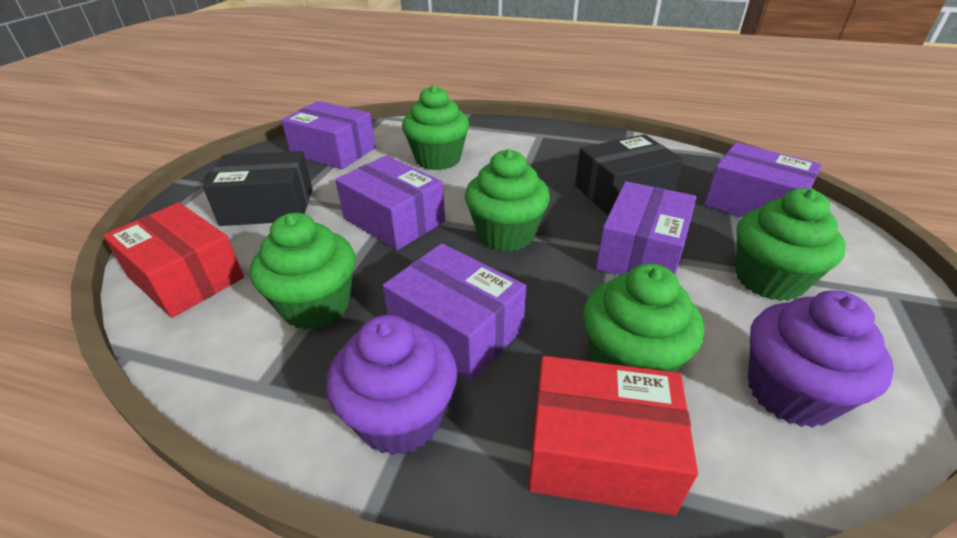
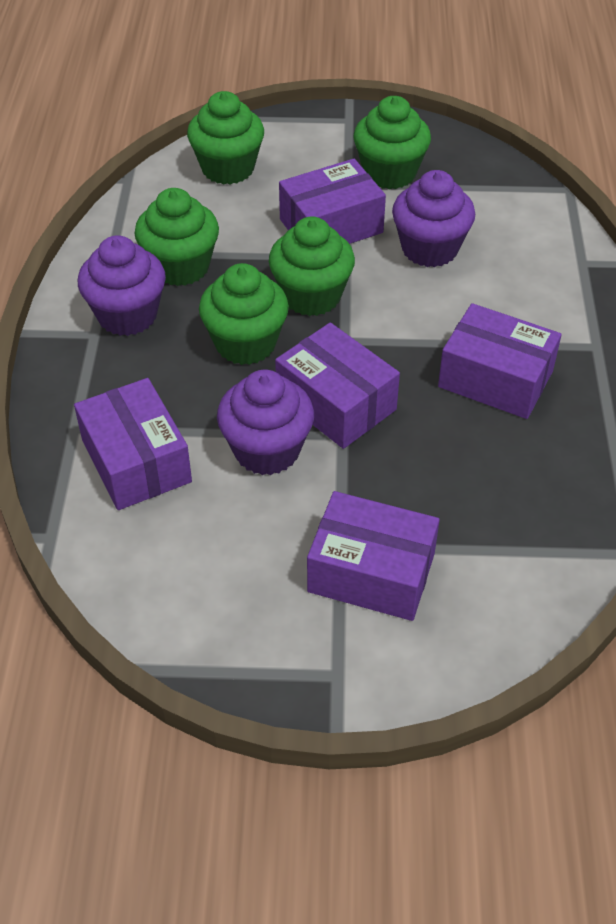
black box: [203,151,312,226] [575,134,684,215] = 2 -> none = 0
purple cupcake: [326,315,457,455] [748,290,894,428] = 2 -> [78,235,166,336] [217,370,314,475] [392,170,475,267] = 3
red box: [103,203,244,318] [528,356,698,515] = 2 -> none = 0

